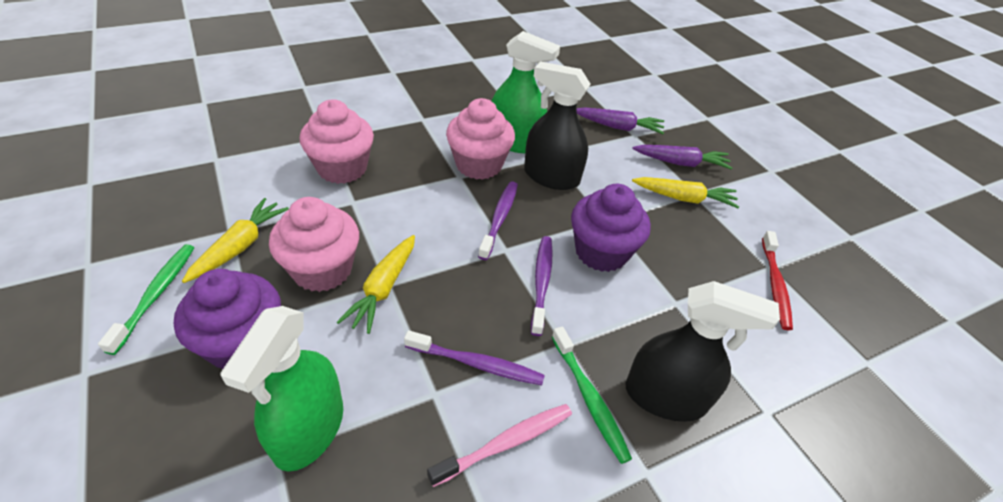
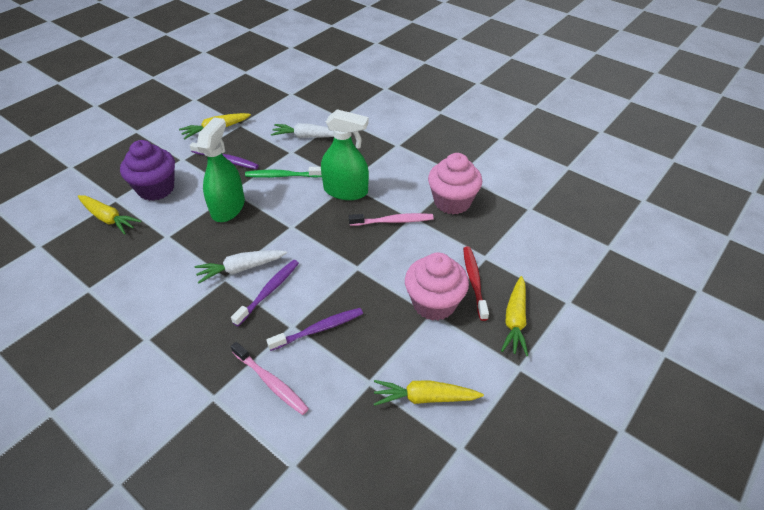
black spray bottle: [524,61,591,190] [625,281,780,422] = 2 -> none = 0
green toothbrush: [98,244,194,355] [552,326,632,464] = 2 -> [245,167,322,178] = 1
pink cupcake: [269,197,359,292] [300,99,374,184] [446,98,515,180] = 3 -> [405,253,469,321] [428,153,482,214] = 2
pink toothbrush: [427,404,572,487] = 1 -> [231,342,309,415] [349,213,434,226] = 2
purple carrot: [576,107,664,134] [632,145,732,170] = 2 -> none = 0
purple cupcake: [174,269,281,369] [571,184,651,272] = 2 -> [120,140,175,201] = 1
white carrot: none = 0 -> [195,250,287,283] [271,123,334,138] = 2
yellow carrot: [182,198,289,283] [337,235,415,334] [632,177,739,208] = 3 -> [78,195,142,235] [179,113,251,139] [374,380,484,406] [501,276,528,356] = 4

